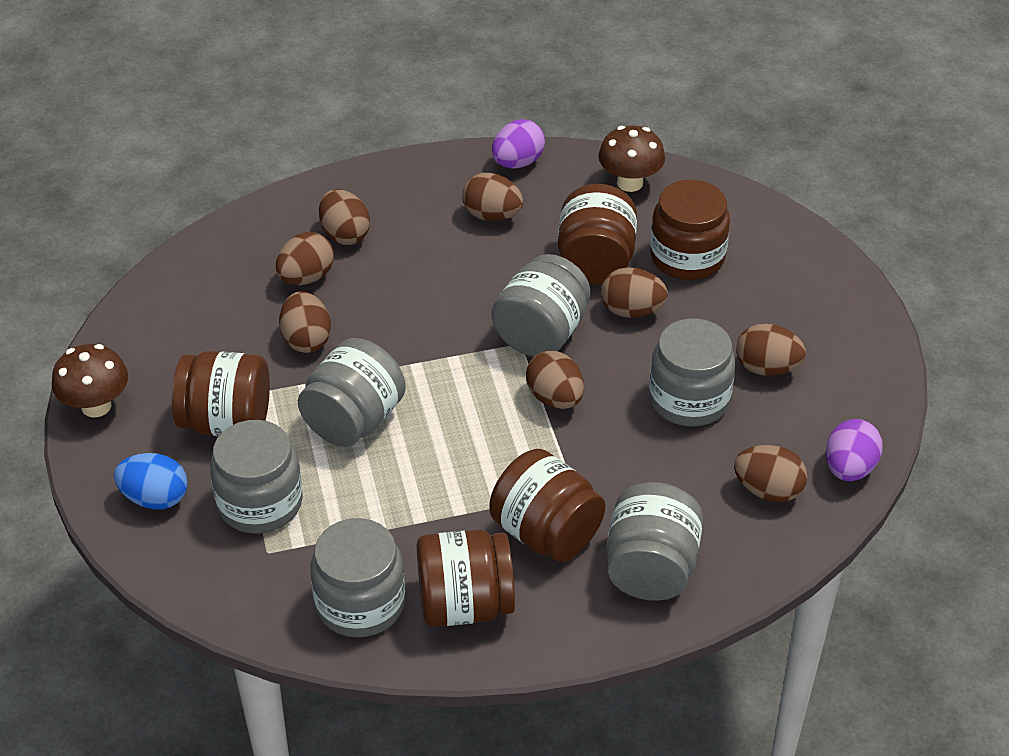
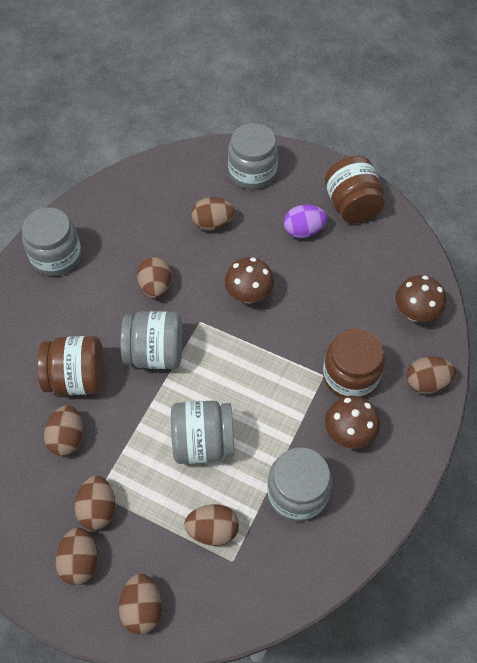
blue egg: [114,453,188,510] = 1 -> none = 0
brown jar: [172,351,270,436] [417,530,515,627] [490,449,606,562] [558,184,637,284] [650,180,730,280] = 5 -> [37,336,104,395] [323,328,385,398] [325,156,385,223] = 3
brown mushroom: [52,344,128,418] [598,126,665,192] = 2 -> [225,257,274,303] [325,396,380,449] [395,275,446,322] = 3
grey jar: [210,420,303,534] [298,338,406,447] [311,518,405,638] [492,254,590,357] [606,482,703,601] [649,318,735,427] = 6 -> [22,207,82,276] [121,311,183,369] [171,400,234,464] [228,123,278,189] [267,447,332,522] = 5
purple egg: [492,119,545,168] [826,419,883,481] = 2 -> [284,204,327,238] = 1

